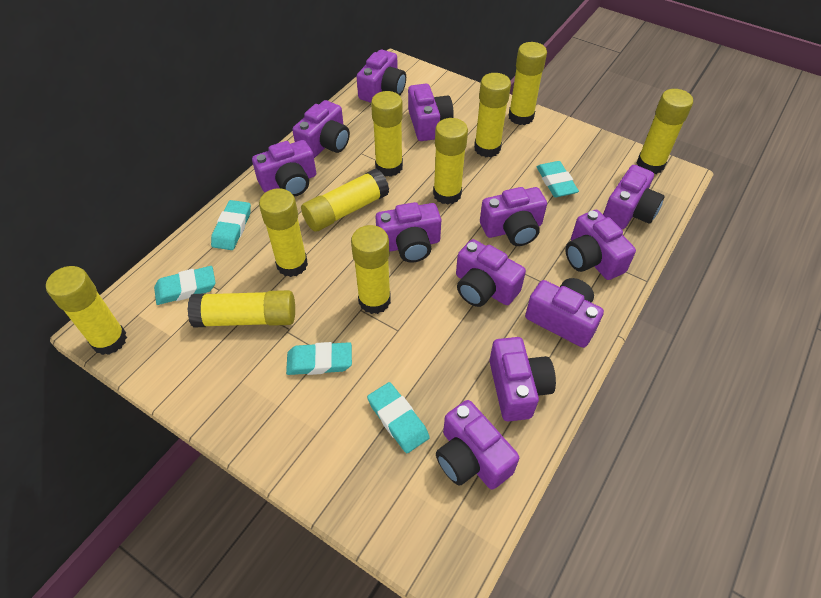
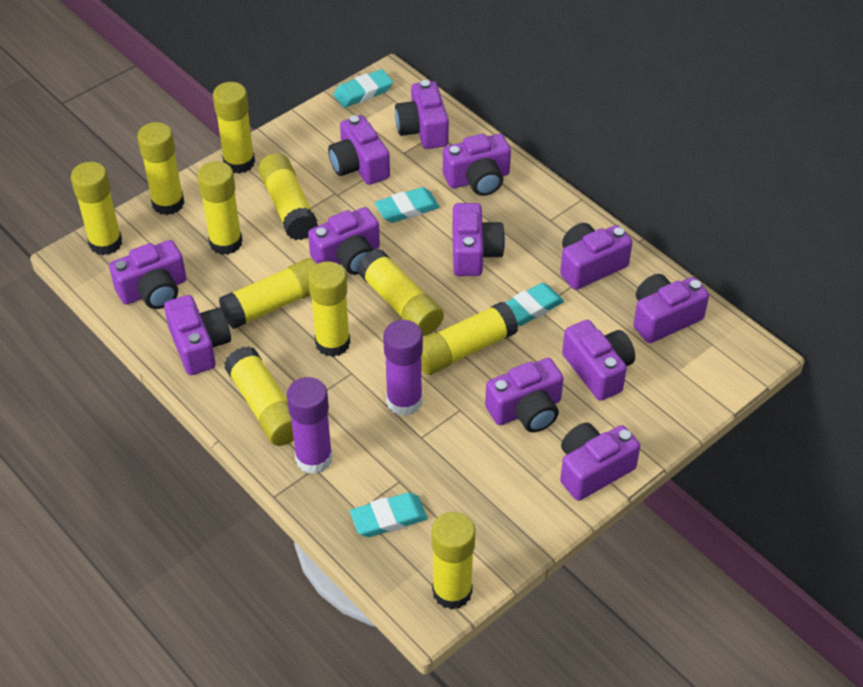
purple glue stick: none = 0 -> [287,377,333,474] [383,320,423,416] = 2
turquoise eraser: [154,266,216,305] [211,200,251,250] [286,342,352,375] [367,382,430,453] [537,161,579,197] = 5 -> [333,69,393,108] [350,492,428,537] [375,187,440,223] [505,283,564,326] = 4
yellow glue stick: [46,266,127,355] [187,290,295,328] [259,188,308,277] [301,168,389,232] [351,225,391,314] [371,91,403,177] [433,118,468,205] [474,73,511,157] [509,42,547,125] [637,89,693,174] = 10 -> [71,162,122,255] [137,122,184,215] [197,161,243,255] [213,82,255,174] [219,258,316,329] [224,346,294,446] [258,153,318,240] [308,261,350,357] [357,249,444,336] [421,302,518,375] [432,512,476,610] = 11

